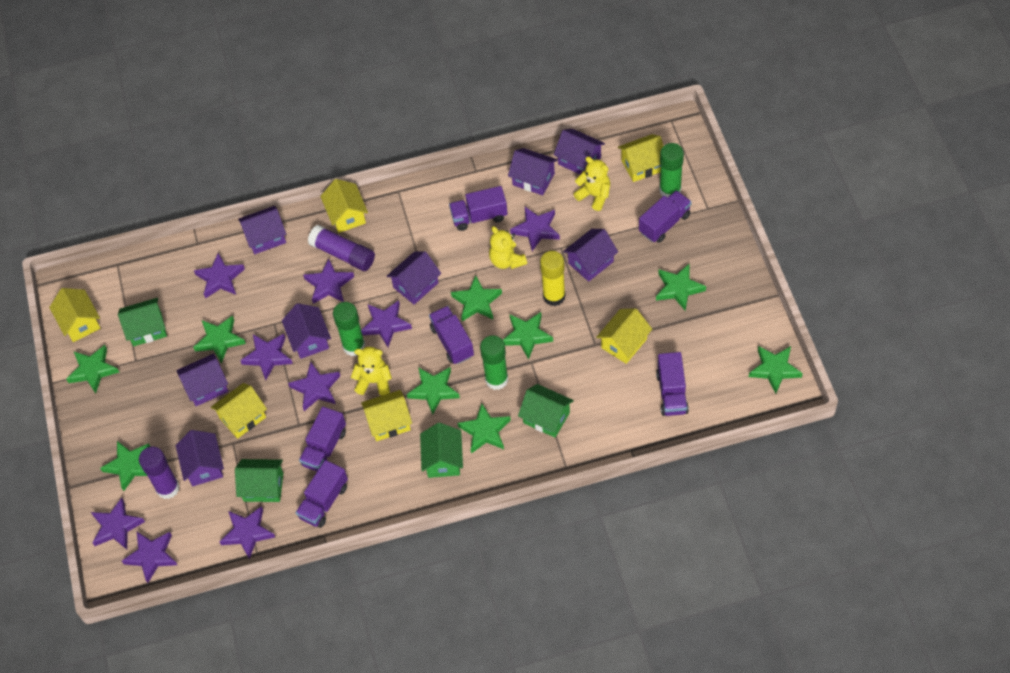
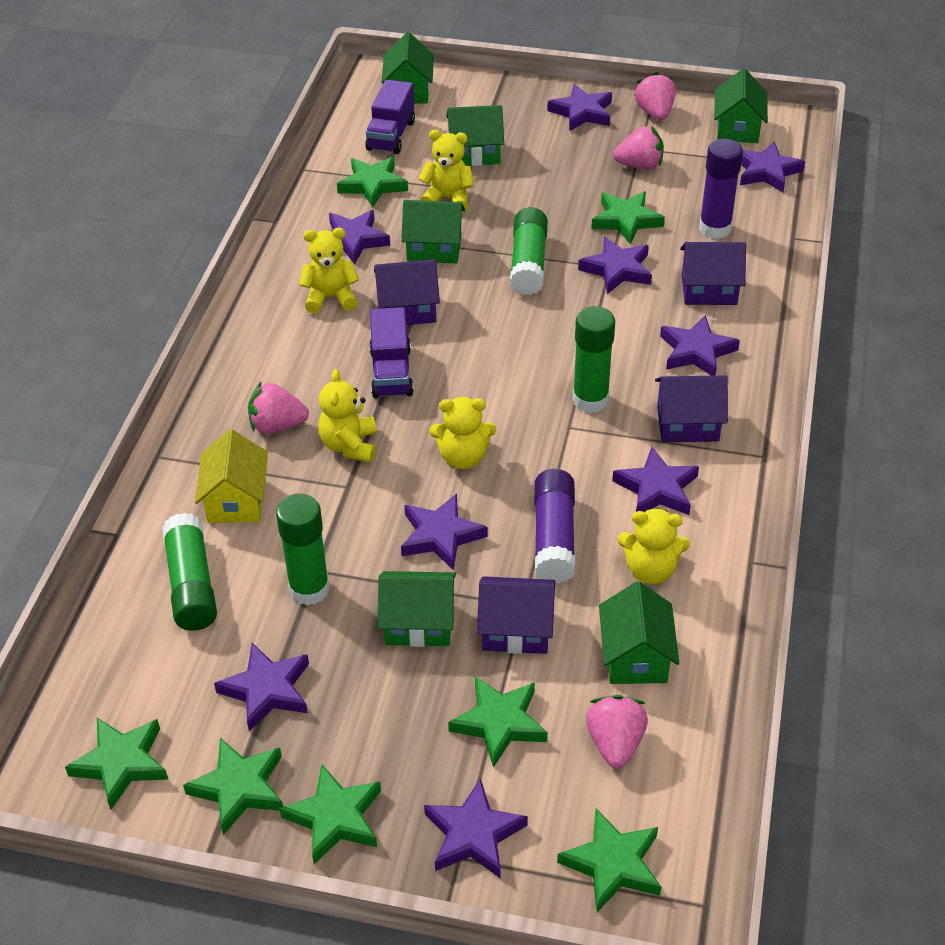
green glue stick: [333,302,365,356] [480,335,508,390] [659,143,684,198] = 3 -> [162,513,217,631] [276,494,330,605] [510,207,548,295] [572,306,615,413] = 4
green house: [118,298,167,346] [235,459,283,502] [420,423,463,478] [518,384,574,437] = 4 -> [378,571,456,647] [381,32,434,104] [401,200,465,263] [447,105,504,166] [599,581,679,684] [714,68,768,143] = 6
green star: [66,345,119,393] [100,441,151,491] [193,315,246,364] [407,367,460,415] [451,275,502,321] [457,403,511,454] [503,312,553,360] [656,264,706,311] [749,346,803,394] = 9 -> [65,718,169,809] [183,738,283,835] [279,764,381,864] [337,157,408,207] [448,677,548,768] [557,809,661,912] [591,191,665,245] = 7
pink strawberry: none = 0 -> [248,382,309,434] [586,695,648,769] [613,126,664,170] [634,72,676,120] = 4
purple house: [176,354,228,406] [176,430,224,486] [238,206,286,254] [282,303,331,359] [387,251,441,305] [508,148,558,195] [554,129,605,174] [563,229,618,282] = 8 -> [374,259,440,325] [477,576,555,654] [655,375,728,442] [680,242,746,305] = 4
purple truck: [296,460,348,528] [299,407,346,471] [429,306,474,364] [449,186,508,231] [639,190,692,243] [656,352,689,416] = 6 -> [365,79,415,154] [369,307,414,398] = 2
yellow glue stick: [540,251,566,306] = 1 -> none = 0
yellow house: [49,288,100,342] [211,383,267,439] [320,179,368,233] [361,390,412,441] [596,308,652,364] [618,134,663,182] = 6 -> [195,429,268,523] = 1
yellow teddy bear: [351,347,392,395] [489,226,527,269] [574,156,610,211] = 3 -> [299,228,359,314] [318,369,376,462] [418,130,474,212] [429,397,496,469] [618,508,690,584] = 5

